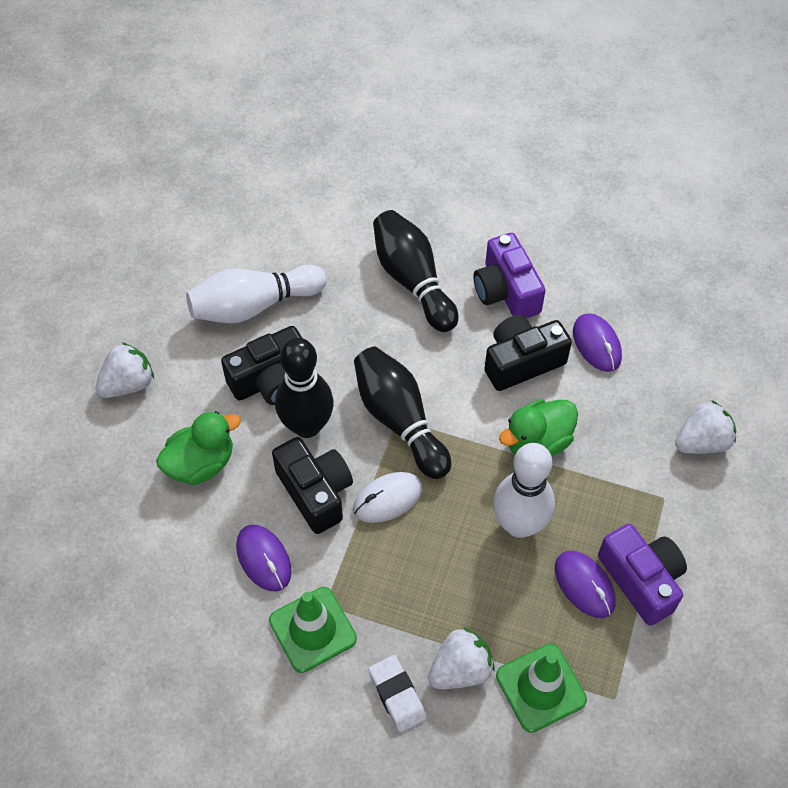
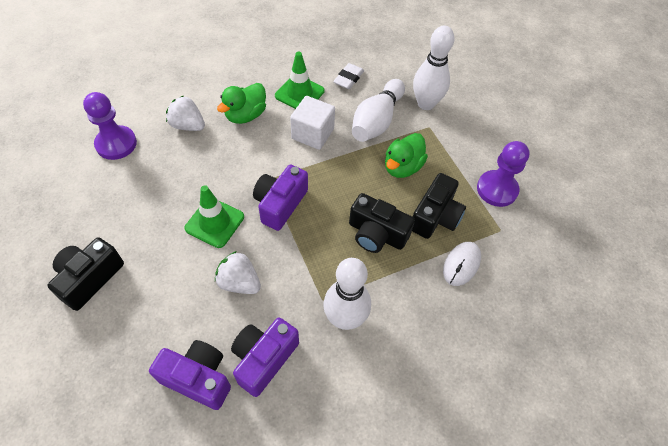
black bowling pin: [275,338,334,438] [354,346,451,479] [373,210,458,332] = 3 -> none = 0
purple camera: [474,233,546,318] [598,524,687,626] = 2 -> [149,340,231,410] [231,317,299,397] [253,164,308,231] = 3
purple mouse: [236,525,292,591] [555,551,616,618] [573,313,622,372] = 3 -> none = 0
purple pawn: none = 0 -> [83,92,137,160] [477,141,530,207] = 2
white bowling pin: [186,264,327,323] [493,443,555,538] = 2 -> [323,258,371,330] [352,79,405,142] [413,26,455,110] = 3
white cube: none = 0 -> [290,96,335,150] = 1
white strawberry: [95,342,154,398] [428,627,495,689] [675,400,736,454] = 3 -> [166,96,205,131] [215,251,261,294] = 2

